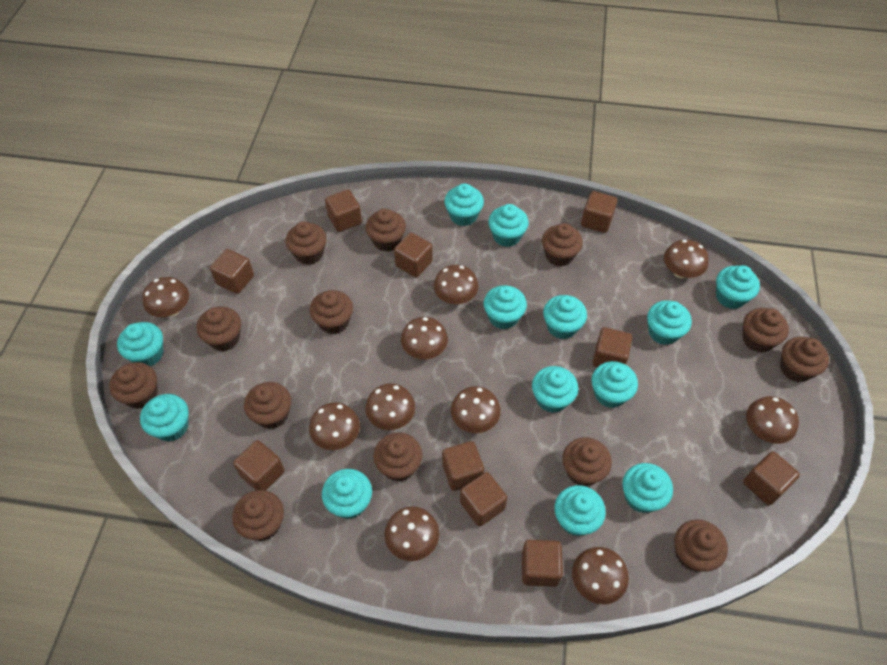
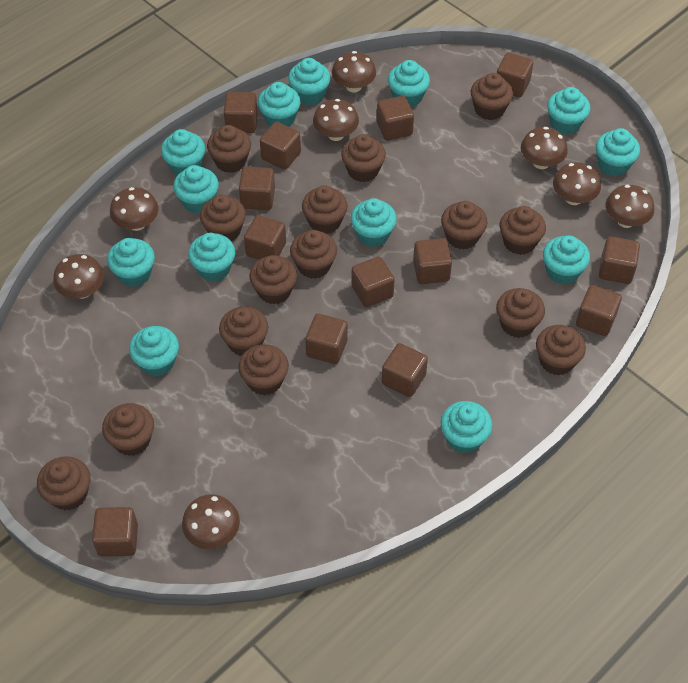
brown cube: [210,249,254,294] [233,440,284,491] [325,189,362,232] [394,233,433,278] [442,441,484,491] [460,472,507,526] [522,540,563,587] [581,191,617,233] [592,327,632,367] [743,451,800,505] = 10 -> [92,507,138,557] [224,92,258,133] [239,167,275,210] [244,215,286,260] [260,122,301,170] [305,314,348,364] [351,256,395,307] [377,96,414,141] [382,343,428,397] [413,238,452,284] [497,52,533,98] [576,285,622,336] [599,236,640,284] = 13
brown cupcake: [109,362,158,409] [197,307,241,351] [232,490,284,541] [244,382,291,429] [286,222,327,265] [310,290,353,334] [366,209,406,252] [373,433,422,482] [542,223,583,267] [562,437,612,487] [674,519,728,572] [742,308,789,353] [780,337,829,382] = 13 -> [37,456,91,510] [102,403,154,456] [200,195,246,241] [207,125,251,173] [219,306,268,356] [238,344,289,396] [249,255,297,304] [290,230,337,279] [302,185,348,234] [341,134,386,182] [441,201,487,250] [471,73,513,120] [496,288,545,338] [499,206,546,255] [536,325,586,376] = 15
brown mushroom: [142,277,189,317] [309,402,360,450] [365,383,415,430] [385,506,439,561] [401,317,448,359] [434,265,479,304] [451,386,501,433] [572,547,629,604] [664,240,709,278] [746,396,799,444] = 10 -> [53,254,104,299] [110,187,159,231] [182,494,240,549] [313,99,359,141] [332,51,376,93] [521,127,568,169] [553,162,601,205] [605,185,654,228] = 8

